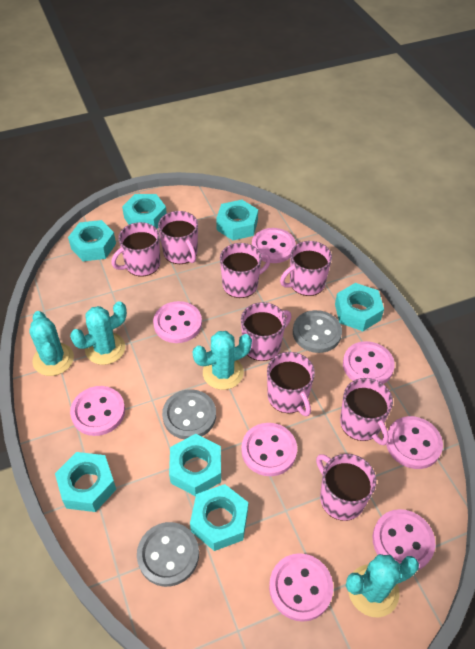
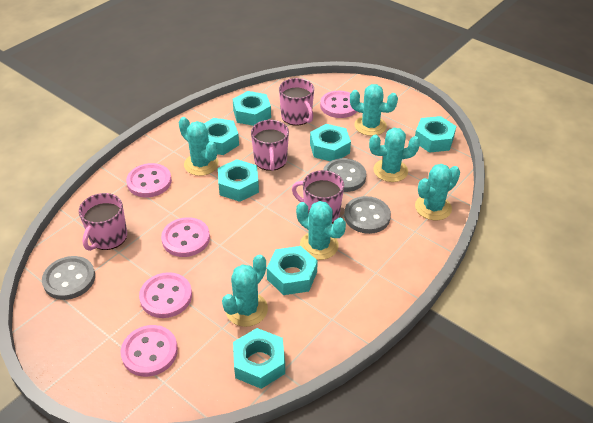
pink button: [70,386,125,436] [153,301,202,343] [241,423,297,476] [252,228,296,263] [269,553,333,622] [343,341,395,384] [373,509,436,570] [386,416,443,469] = 8 -> [121,325,178,377] [126,163,172,197] [139,272,192,318] [161,217,210,257] [320,91,357,118] = 5
pink mug: [111,222,160,276] [158,211,198,264] [220,243,271,298] [241,302,291,361] [267,352,315,416] [280,241,332,296] [316,454,376,521] [340,378,393,445] = 8 -> [79,193,127,251] [251,120,289,171] [279,78,314,126] [292,170,344,223] = 4
turquoise cactus: [29,311,74,376] [70,301,127,365] [193,331,252,390] [346,554,419,618] = 4 -> [179,117,219,176] [222,254,268,327] [296,201,346,260] [350,84,398,136] [369,128,420,182] [415,164,460,220] = 6

